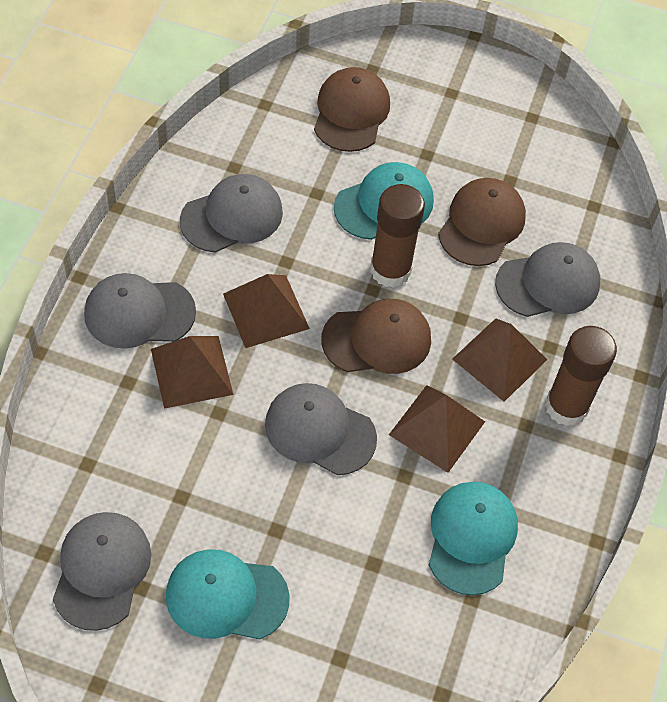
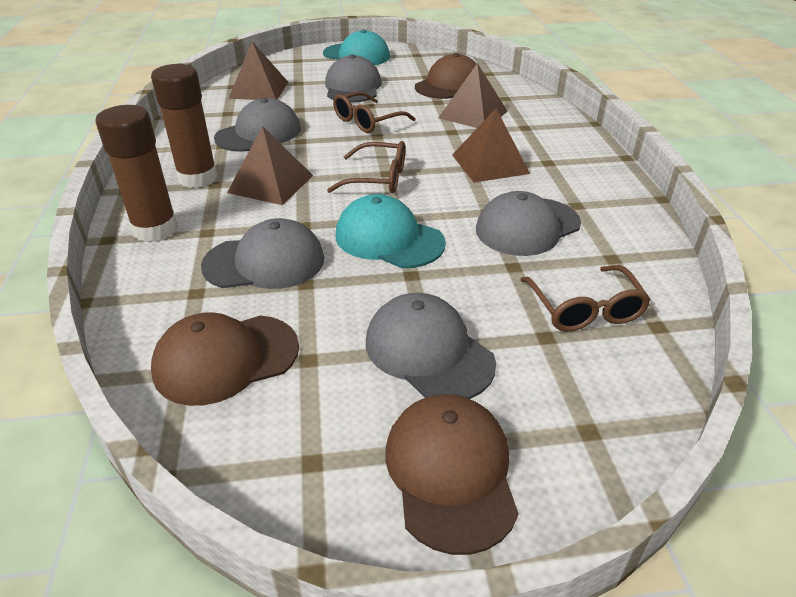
brown glasses: none = 0 -> [327,141,405,193] [333,91,416,133] [520,265,651,331] = 3
turquoise cap: [166,549,290,639] [334,162,434,240] [429,482,518,595] = 3 -> [323,29,390,65] [336,194,446,268] = 2

